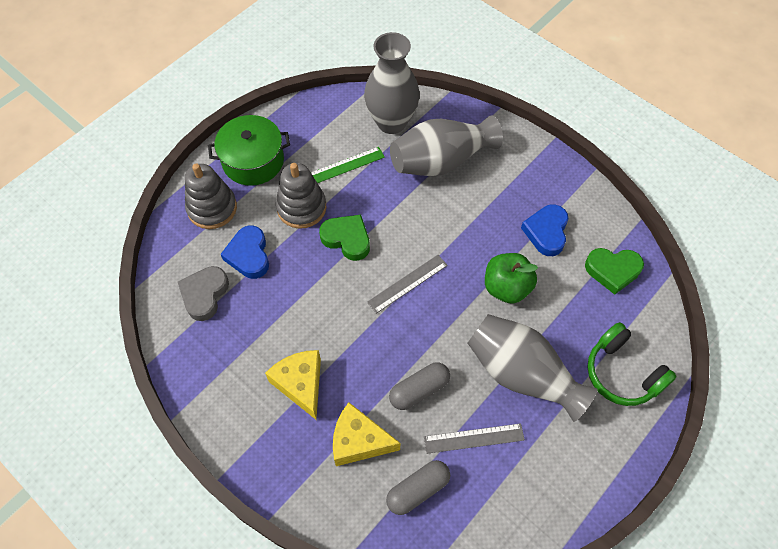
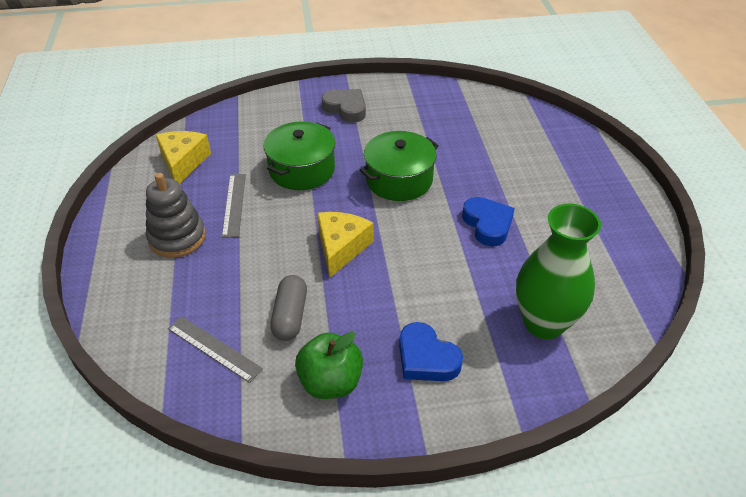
green headphones: [587,322,677,406] = 1 -> none = 0
green heart: [319,215,370,261] [585,248,644,295] = 2 -> none = 0
green pot: [208,115,290,186] = 1 -> [263,121,335,190] [360,131,439,201] = 2
green ruler: [311,147,385,183] = 1 -> none = 0
green vase: none = 0 -> [516,204,601,339] = 1
grey capsule: [386,460,450,515] [389,362,450,410] = 2 -> [270,275,307,341] = 1
grey stacking toy: [185,163,237,229] [276,163,326,229] = 2 -> [146,173,206,258] = 1
grey vase: [364,32,420,134] [390,115,503,176] [468,314,598,422] = 3 -> none = 0

